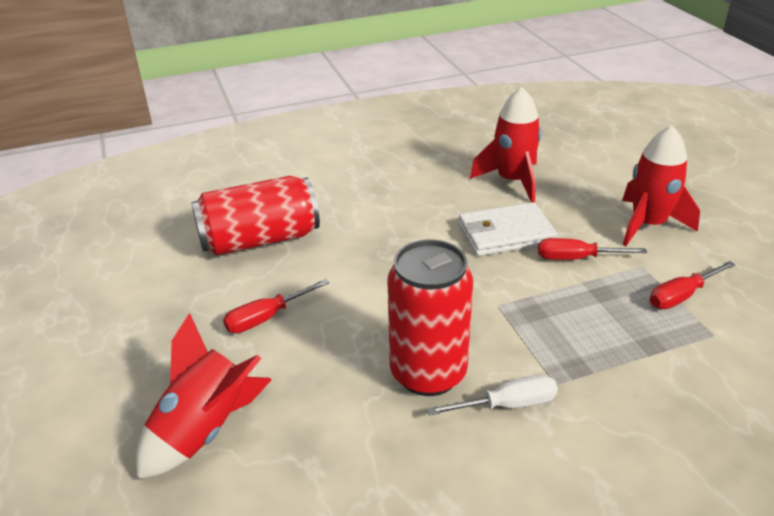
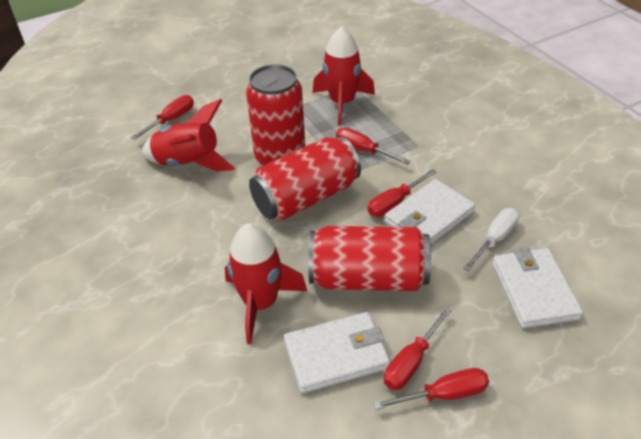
red can: [192,176,320,256] [388,240,473,396] = 2 -> [246,64,305,166] [249,136,361,220] [308,226,431,291] = 3
red screwdriver: [223,279,329,333] [538,238,647,260] [649,261,736,309] = 3 -> [131,95,194,140] [336,128,411,165] [368,169,437,217] [373,368,489,410] [384,307,452,390] = 5
white wallet: [459,202,557,256] = 1 -> [284,312,390,393] [385,179,475,244] [493,247,583,328] = 3

